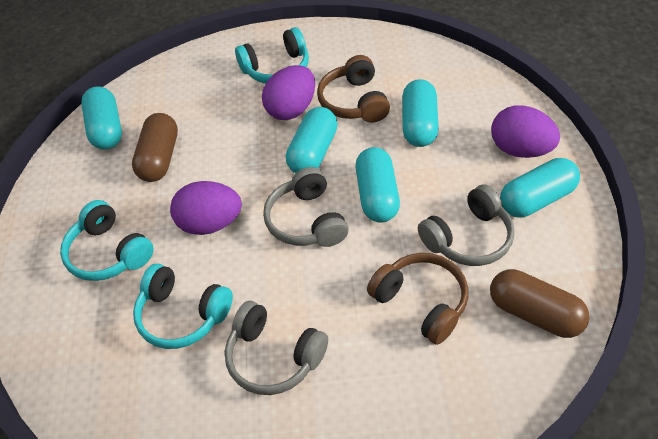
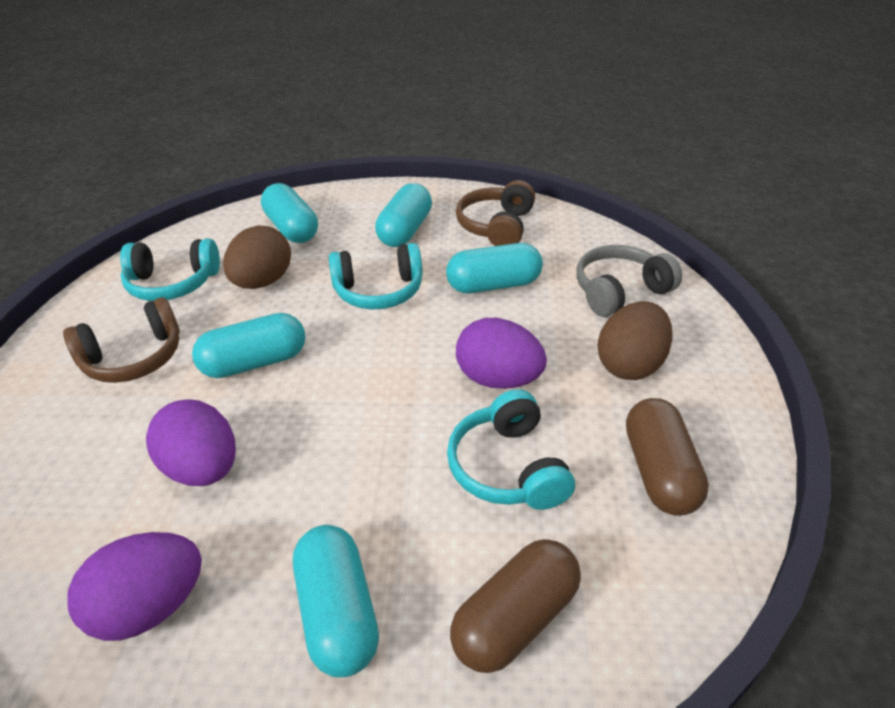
brown egg: none = 0 -> [223,225,291,289] [597,301,673,380] = 2
grey headphones: [225,301,328,395] [263,167,348,247] [418,184,514,266] = 3 -> [576,245,682,317] = 1

